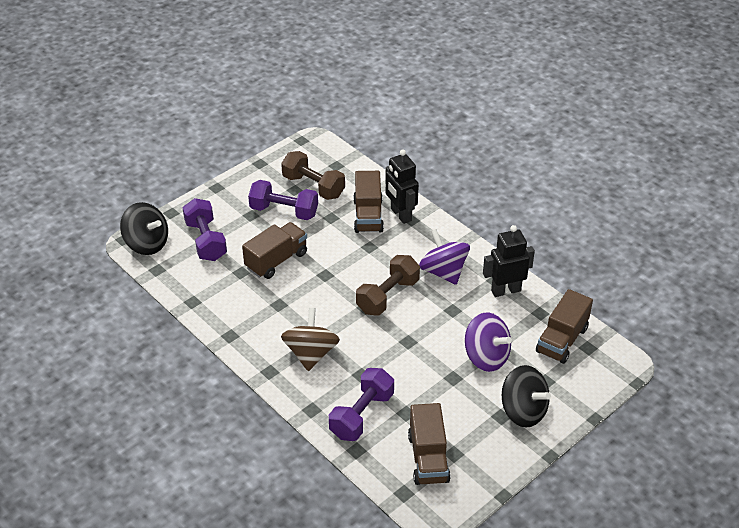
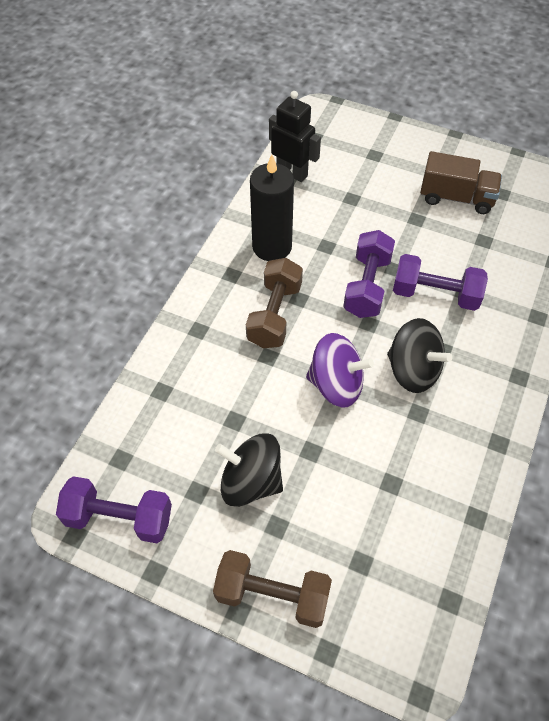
black candle: none = 0 -> [250,155,294,261] = 1
black robot: [385,150,419,224] [483,225,535,297] = 2 -> [269,91,321,182] = 1
brown spinning top: [281,308,340,371] = 1 -> none = 0
brown truck: [242,222,307,279] [353,171,384,233] [408,403,451,485] [536,289,593,364] = 4 -> [420,151,502,214] = 1
purple spinning top: [419,229,470,285] [465,312,512,372] = 2 -> [306,333,374,408] = 1

